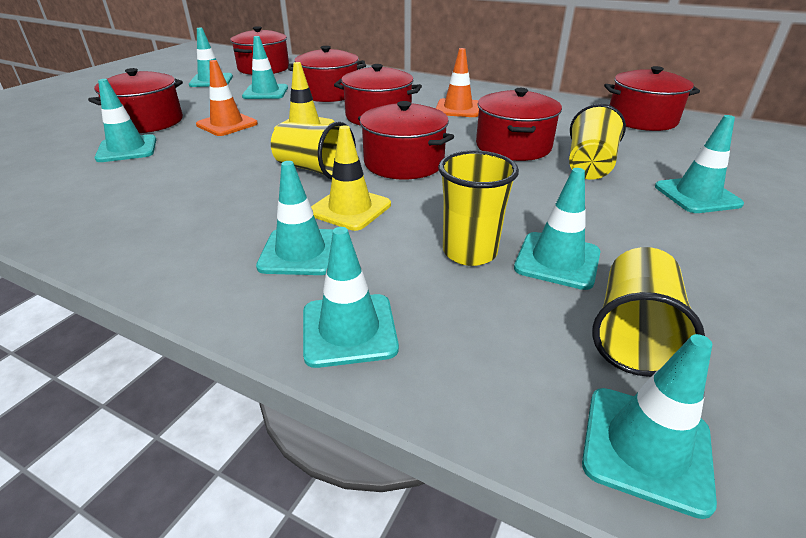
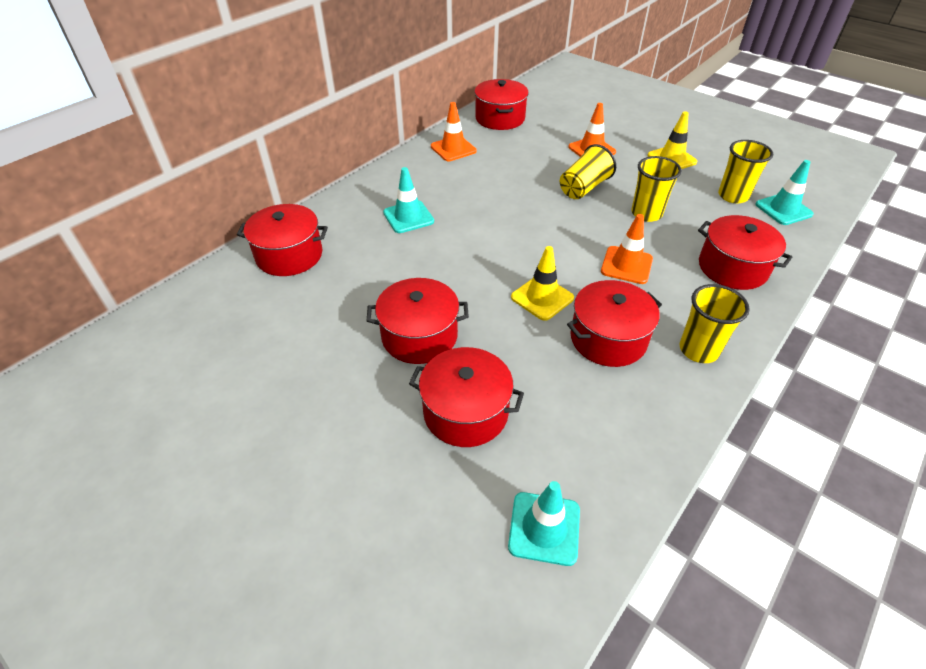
orange traffic cone: [196,60,258,136] [436,48,479,117] = 2 -> [431,102,477,161] [568,103,616,157] [601,214,653,284] = 3
red pot: [88,68,183,133] [230,26,289,75] [288,46,366,102] [334,64,422,126] [358,101,454,179] [476,88,562,161] [604,66,700,131] = 7 -> [237,204,328,276] [367,278,469,364] [409,347,524,447] [474,79,529,130] [567,280,662,367] [698,215,792,290] = 6
turquoise traffic cone: [95,79,156,162] [189,27,233,87] [242,36,288,99] [256,161,334,275] [303,227,399,368] [514,168,600,290] [582,334,717,519] [655,115,744,213] = 8 -> [383,167,434,233] [508,481,580,566] [756,160,814,225] = 3

